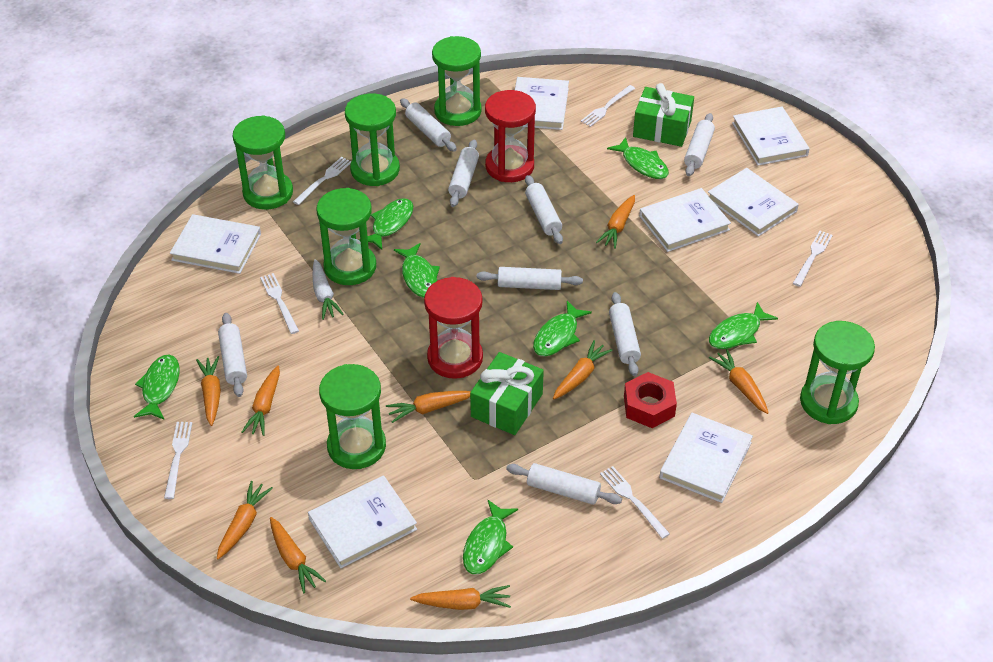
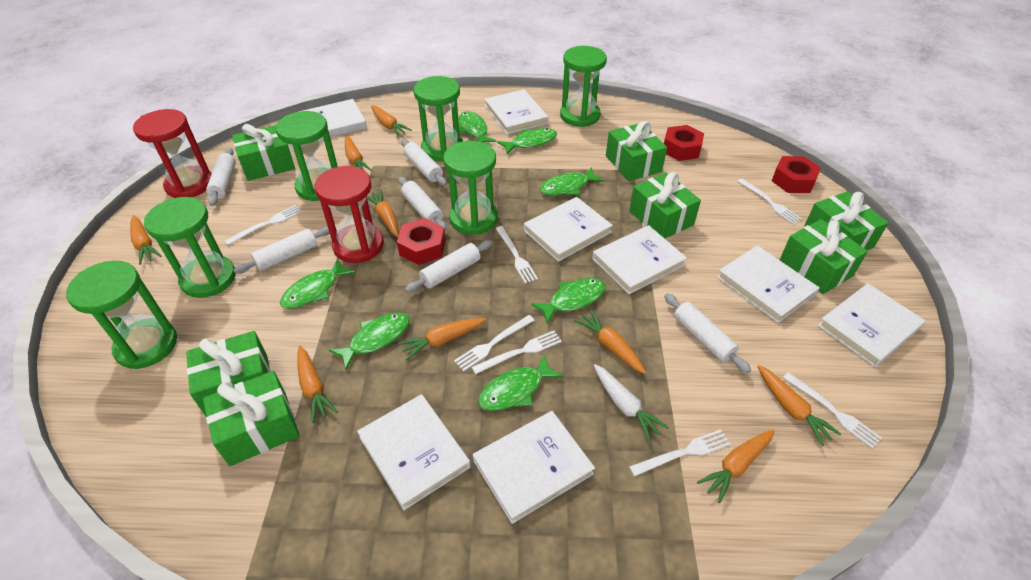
green gift: [470,352,544,435] [633,83,694,147] = 2 -> [186,331,271,417] [203,371,300,466] [232,124,295,181] [606,121,667,181] [629,172,701,238] [780,219,868,294] [803,191,889,250] = 7
red nut: [624,372,677,428] = 1 -> [397,218,446,265] [664,125,704,161] [772,156,821,193] = 3
white book: [170,214,261,274] [308,475,417,568] [515,77,569,130] [639,188,731,252] [659,413,753,503] [708,168,799,237] [732,107,810,166] = 7 -> [298,99,367,137] [357,394,471,510] [473,411,595,524] [484,89,549,134] [524,197,613,262] [592,225,687,294] [717,245,819,323] [818,283,925,367] = 8
white fork: [164,422,192,499] [260,273,299,334] [293,157,351,205] [581,85,635,127] [600,466,670,539] [793,231,833,287] = 6 -> [225,205,302,245] [454,315,535,371] [472,331,562,374] [495,226,538,283] [629,429,730,477] [737,178,802,224] [783,372,882,449] = 7
white rolling pin: [218,313,247,397] [400,98,457,152] [448,139,479,207] [477,267,583,290] [506,463,622,505] [525,175,563,244] [609,292,641,376] [684,113,715,176] = 8 -> [206,148,236,206] [233,227,330,274] [399,177,447,231] [401,139,447,186] [405,240,492,293] [664,293,751,373] = 6

